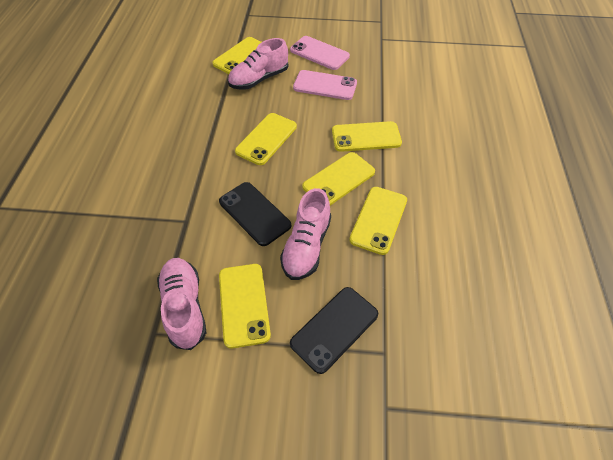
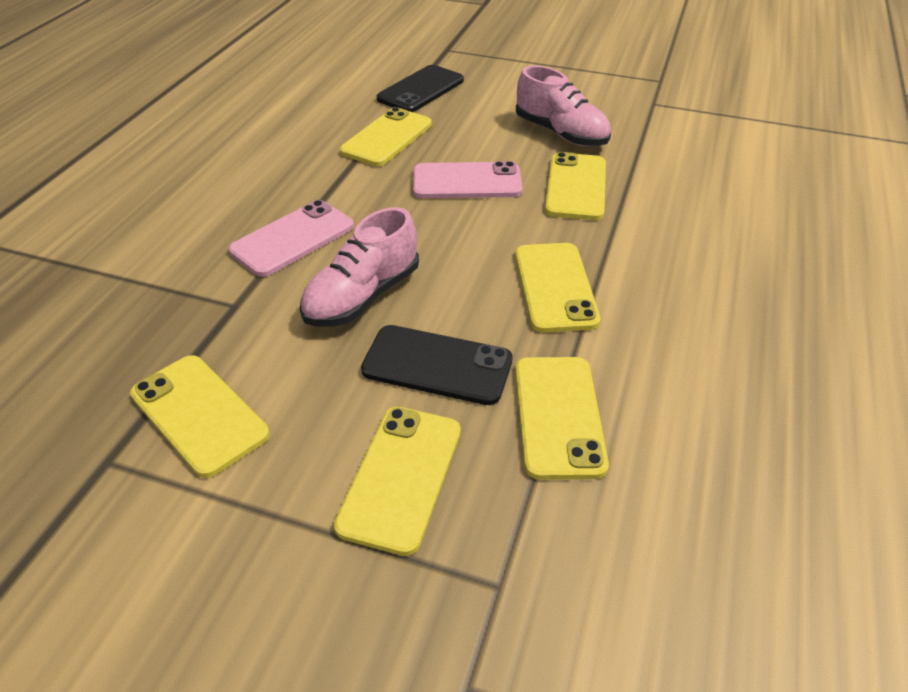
pink shoe: [157,258,207,350] [228,38,288,90] [280,188,331,280] = 3 -> [300,207,419,327] [516,65,611,146] = 2

